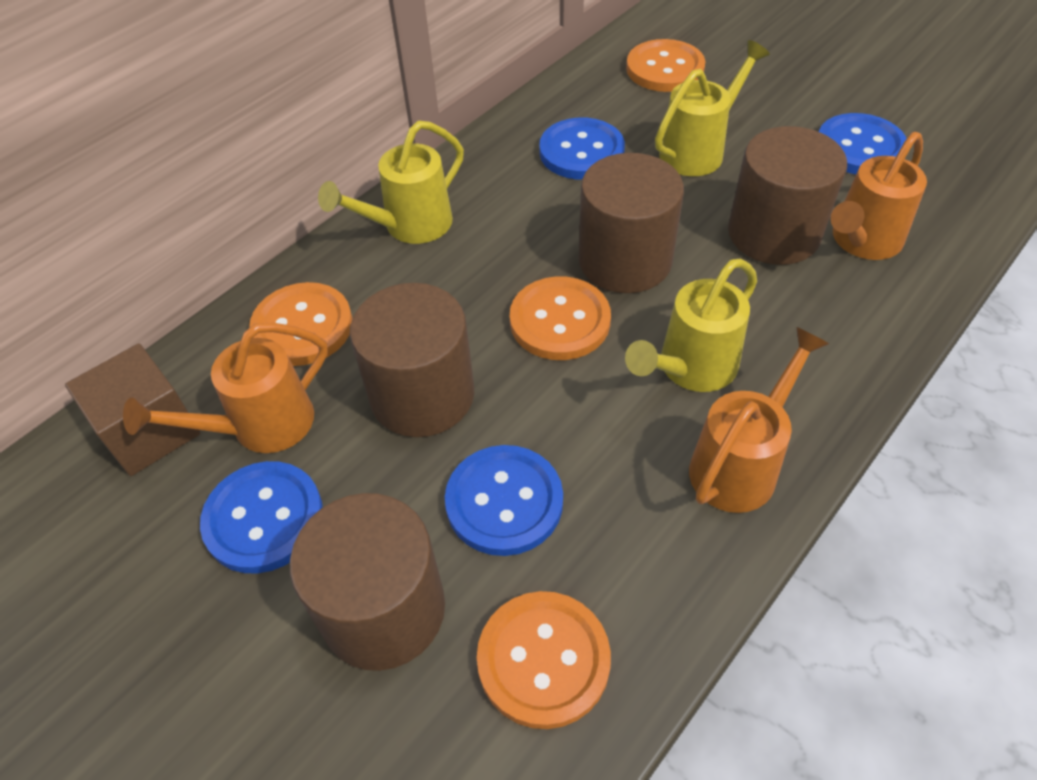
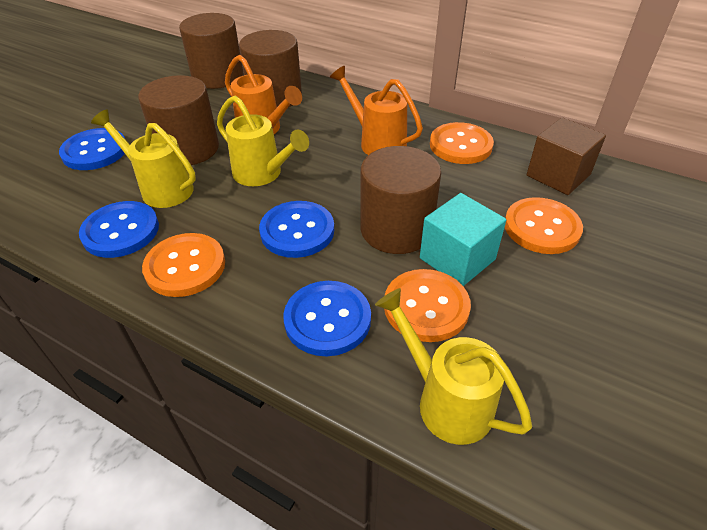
orange watering can: [123,323,328,453] [689,327,829,513] [831,132,927,260] = 3 -> [225,55,302,134] [330,66,423,155] = 2
turquoise cube: none = 0 -> [420,193,506,286] = 1

